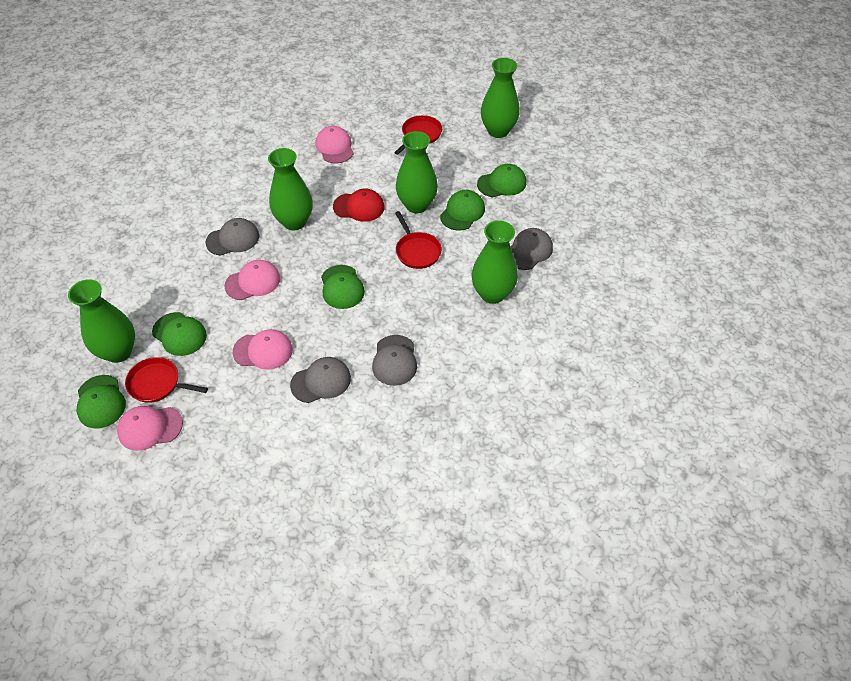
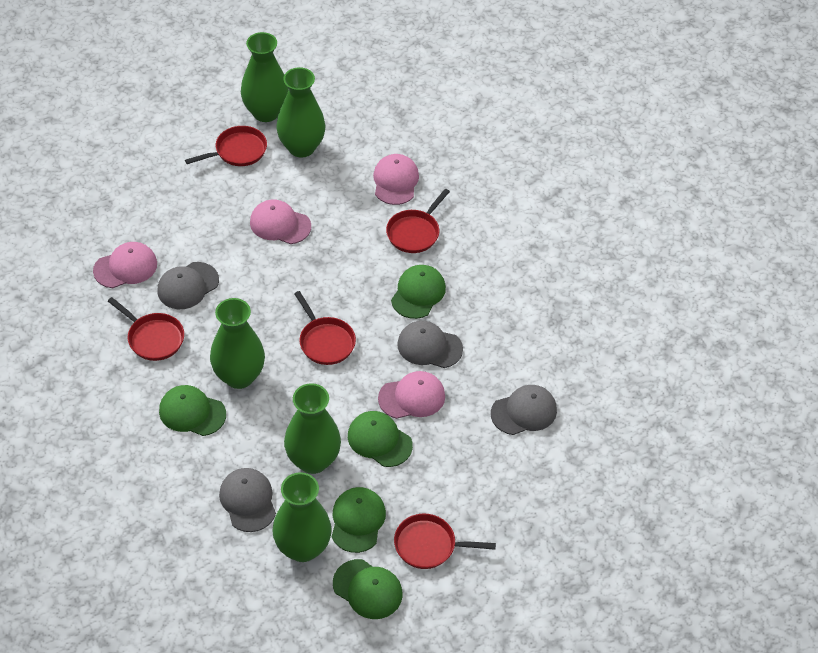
red cap: [333,189,385,222] = 1 -> none = 0
red pan: [125,357,208,403] [394,115,442,155] [395,211,442,269] = 3 -> [108,297,184,361] [185,126,267,166] [294,291,356,365] [386,189,450,253] [394,514,496,569] = 5

